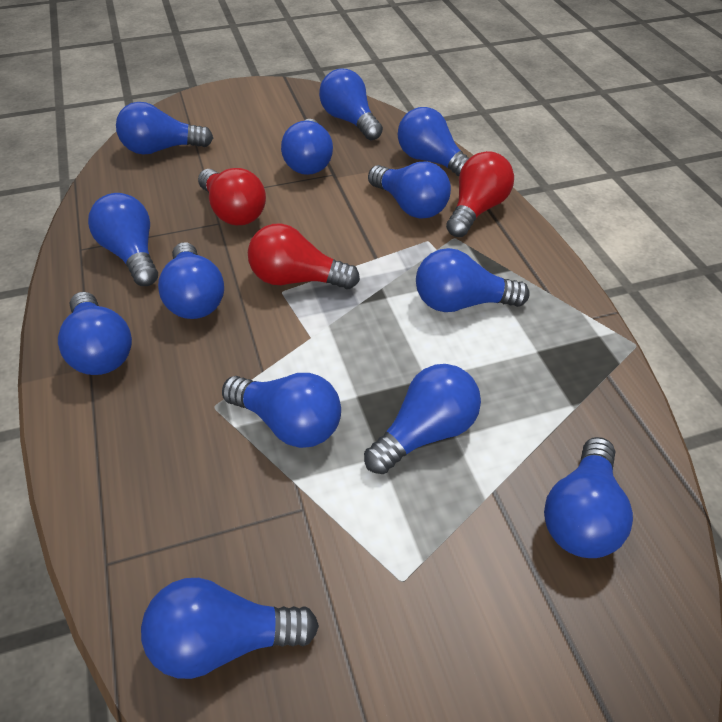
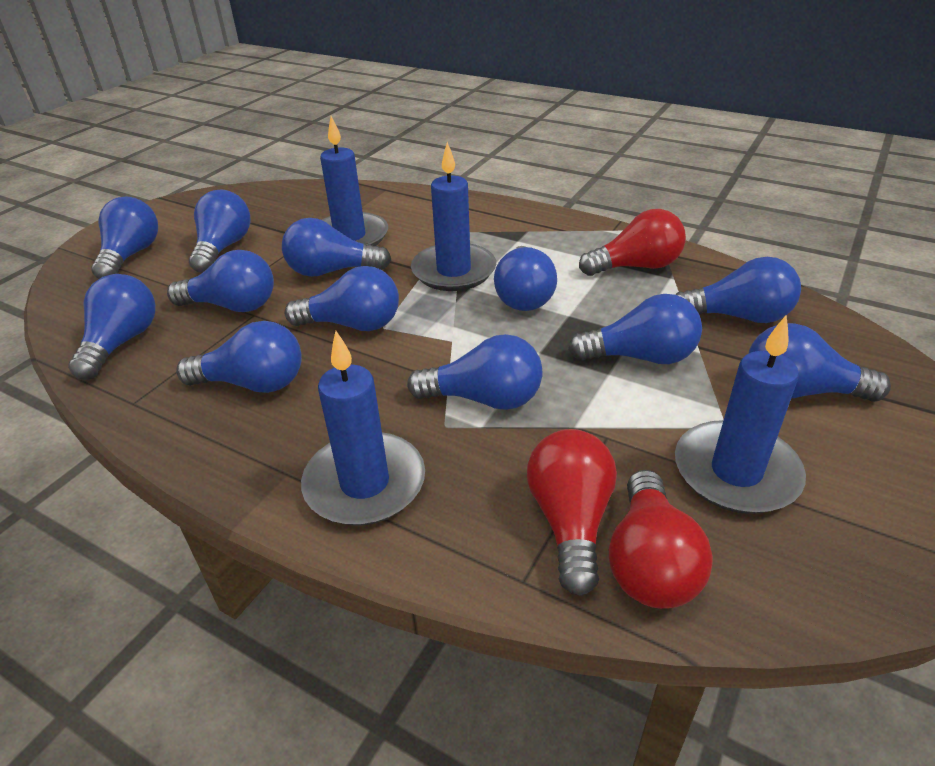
blue candle: none = 0 -> [301,331,425,526] [320,116,388,246] [411,142,496,291] [675,315,806,514] = 4
blue light bulb: [58,292,132,375] [88,193,158,286] [116,102,213,155] [141,578,319,679] [158,242,224,319] [222,373,341,448] [281,119,333,175] [319,69,383,140] [364,364,481,474] [368,161,451,219] [398,107,469,176] [416,248,530,312] [544,437,633,558] = 13 -> [68,274,156,380] [91,196,158,279] [167,250,274,312] [176,321,302,393] [189,190,250,273] [282,218,391,277] [284,266,399,331] [407,334,543,410] [494,246,557,311] [568,294,702,364] [675,257,801,323] [748,323,891,402] = 12

